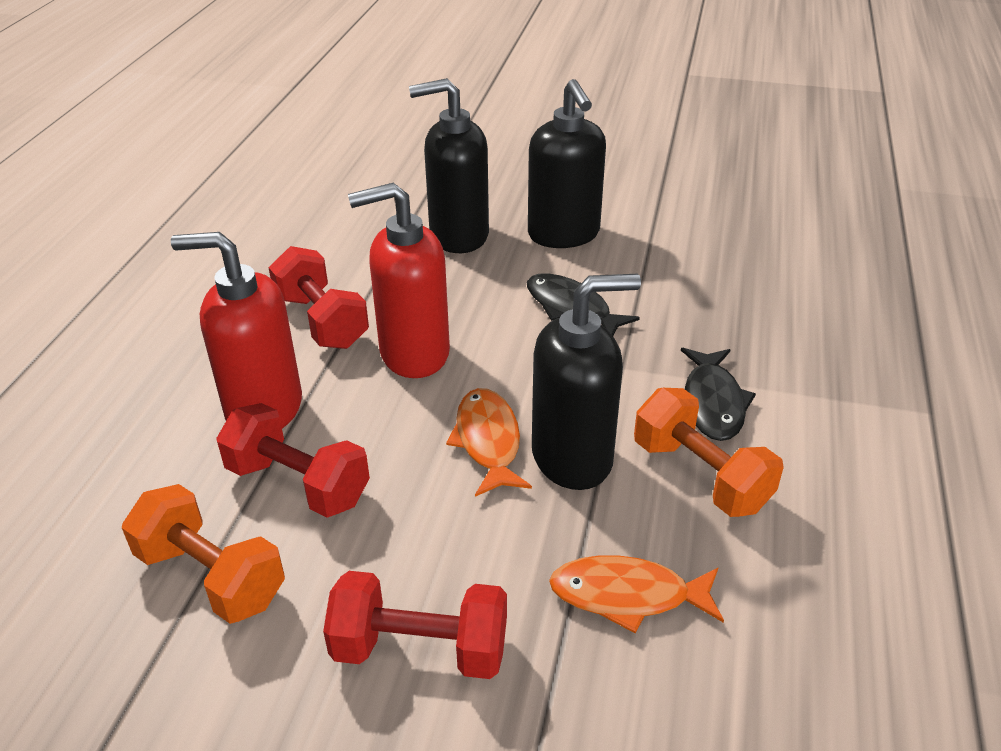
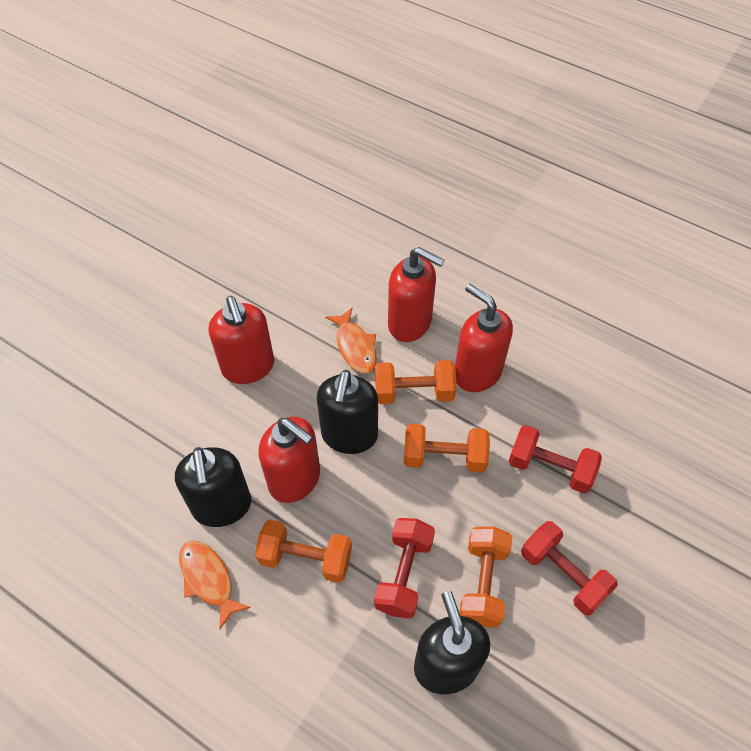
black fish: [527,273,640,335] [681,348,756,441] = 2 -> none = 0
orange dumbbell: [122,484,285,624] [634,388,784,517] = 2 -> [255,520,352,583] [375,360,457,404] [404,424,490,472] [459,526,512,627] = 4
red soap dispenser: [171,232,302,428] [348,183,450,378] = 2 -> [209,296,274,384] [259,417,320,503] [388,247,445,342] [455,284,513,392] = 4

